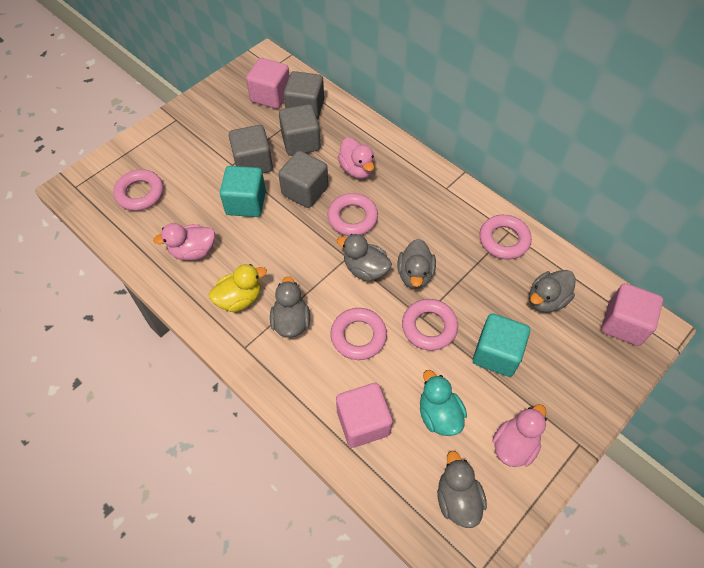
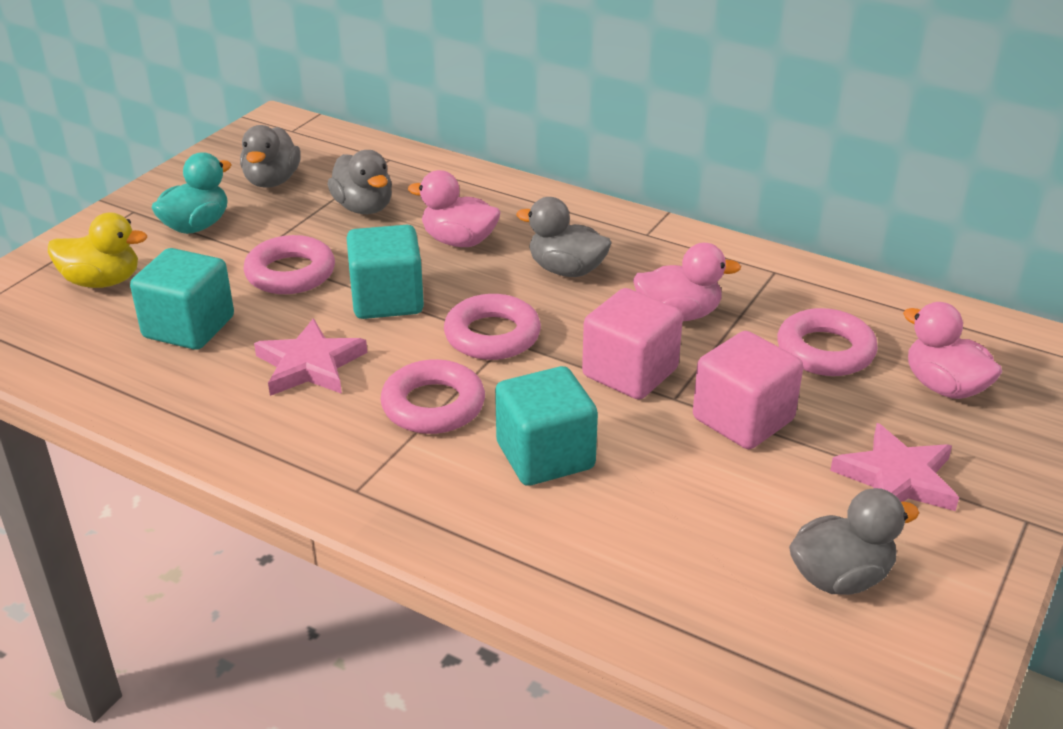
grey cube: [228,125,273,173] [278,151,328,208] [279,104,321,156] [284,71,324,120] = 4 -> none = 0
grey duck: [270,276,310,338] [337,234,392,281] [397,239,436,289] [437,451,487,528] [529,270,576,312] = 5 -> [240,125,301,188] [328,150,392,214] [516,197,611,277] [789,488,919,595] = 4
pink cube: [246,58,289,109] [336,383,393,448] [601,283,663,346] = 3 -> [582,288,683,400] [693,331,803,449] = 2
pink ring: [113,169,164,211] [327,193,378,236] [330,308,387,360] [402,299,458,351] [479,215,532,259] = 5 -> [243,235,335,294] [380,359,485,434] [444,294,541,360] [777,308,878,376] = 4
pink star: none = 0 -> [254,318,367,396] [830,423,959,511] = 2
turquoise cube: [220,166,266,217] [473,314,530,377] = 2 -> [130,248,234,350] [347,225,424,319] [495,366,598,486] = 3

